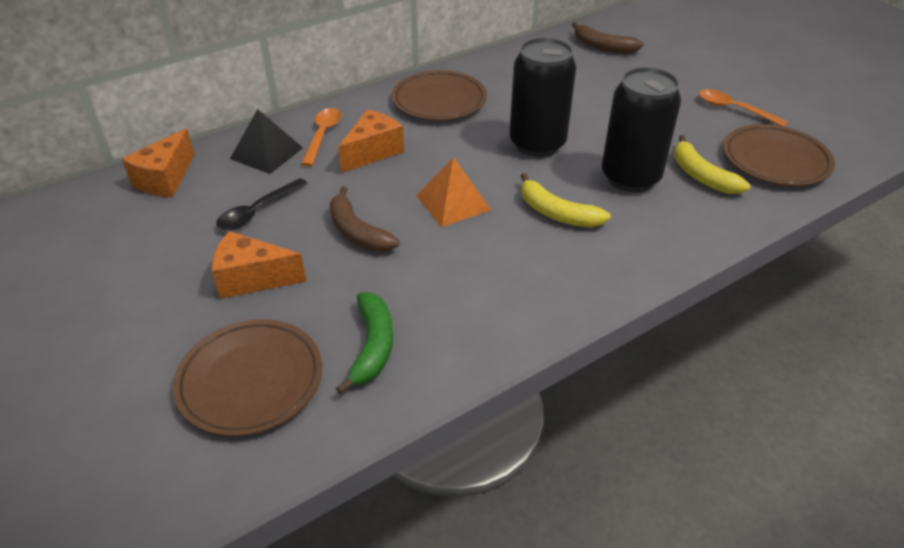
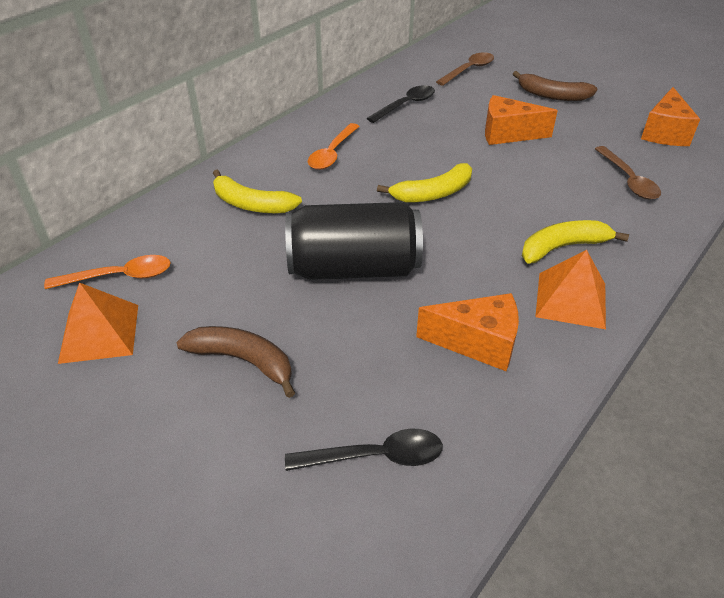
black can: [510,38,576,157] [602,67,681,192] = 2 -> [285,202,423,280] = 1
black pyramid: [230,109,303,174] = 1 -> none = 0
black spoon: [216,178,308,230] = 1 -> [285,429,443,471] [367,85,435,123] = 2
brown plate: [173,319,322,436] [392,70,487,121] [723,124,835,186] = 3 -> none = 0
brown spoon: none = 0 -> [436,52,494,86] [595,146,661,200] = 2
green banana: [336,292,393,394] = 1 -> none = 0
orange pyramid: [416,157,491,227] = 1 -> [58,283,138,364] [535,250,606,329] = 2
yellow banana: [521,173,611,227] [674,135,751,194] = 2 -> [213,170,302,213] [377,163,472,203] [522,220,629,264] = 3

